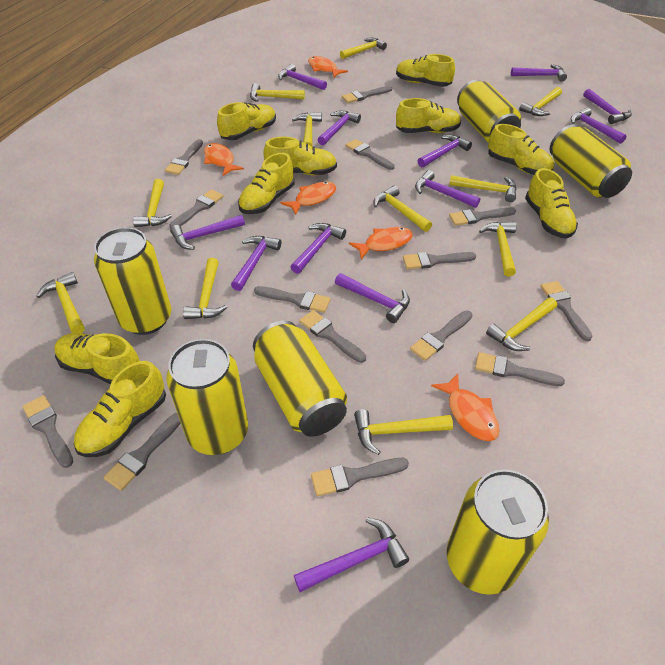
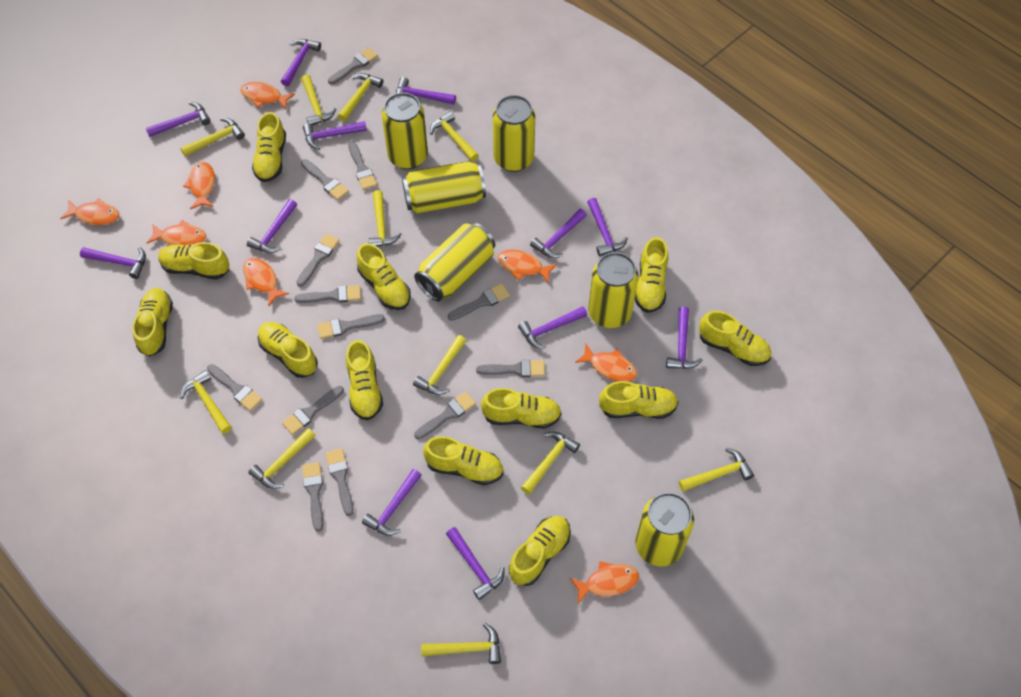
grey brush: [22,395,73,468] [104,413,181,491] [165,139,203,175] [169,189,223,229] [254,286,331,313] [299,310,366,363] [311,458,409,496] [342,86,392,103] [345,139,395,170] [403,252,476,269] [410,310,472,361] [449,207,516,226] [475,352,565,386] [540,281,593,341] = 14 -> [207,364,262,411] [282,386,344,435] [294,285,361,303] [296,234,339,287] [301,159,349,200] [302,462,323,532] [317,314,385,339] [325,448,354,516] [328,47,378,84] [348,141,377,190] [414,392,476,439] [448,283,510,321] [476,360,545,377] = 13
orange fish: [204,143,244,176] [280,182,336,215] [308,56,348,78] [349,227,413,259] [431,374,500,441] = 5 -> [60,198,119,225] [147,220,206,245] [183,162,215,209] [240,82,295,110] [243,258,289,306] [498,249,557,284] [570,561,639,603] [575,344,637,382] = 8
yellow hammer: [36,272,85,333] [133,179,172,227] [183,258,227,319] [250,83,305,102] [292,112,322,146] [340,38,387,59] [354,409,453,455] [374,185,432,232] [449,175,517,202] [479,222,516,276] [486,297,557,351] [519,87,562,116] = 12 -> [180,118,245,157] [180,370,232,434] [248,428,316,489] [301,74,336,126] [338,73,383,121] [368,190,401,247] [413,335,466,395] [421,623,501,664] [430,111,479,161] [521,431,580,494] [679,448,754,492] = 11
yellow shoe: [55,333,140,384] [74,361,166,457] [217,102,276,140] [238,153,295,214] [263,137,337,175] [396,54,455,87] [396,98,461,133] [488,124,554,175] [525,168,578,239] = 9 -> [132,288,173,356] [158,242,229,279] [252,112,286,182] [258,322,318,378] [346,340,383,420] [357,243,411,310] [423,436,503,485] [481,388,561,429] [509,516,571,586] [599,381,678,419] [635,237,668,313] [699,311,771,366] = 12

